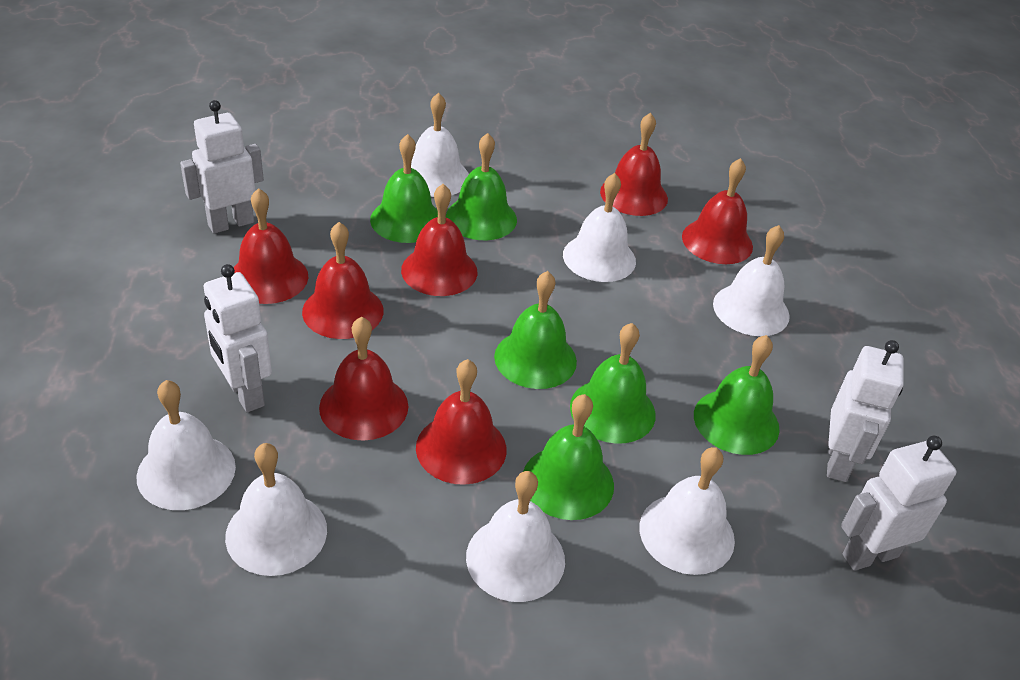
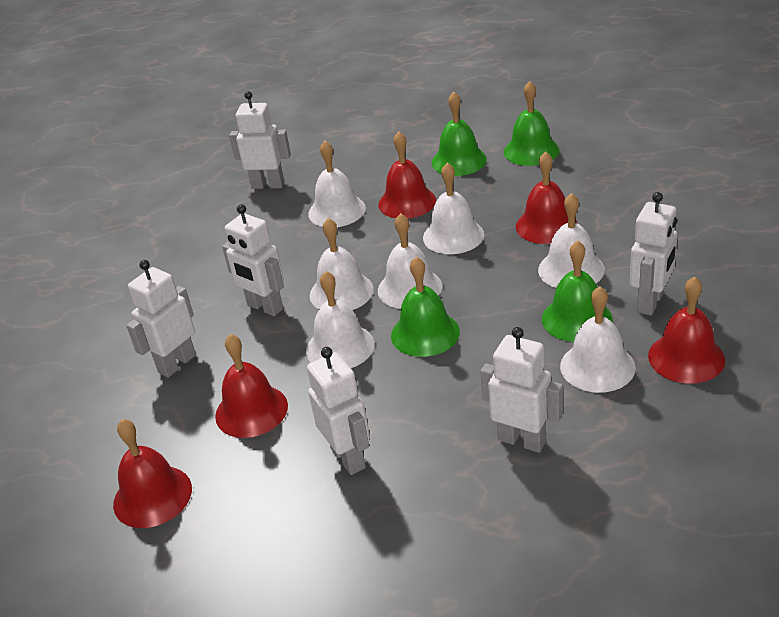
green bell: [370,134,438,243] [446,133,517,240] [494,271,577,389] [523,394,614,520] [570,323,656,444] [694,335,779,455] = 6 -> [391,256,460,357] [432,92,487,176] [504,81,560,166] [542,240,612,342] = 4
red bell: [234,188,308,304] [302,222,384,339] [319,317,408,441] [401,184,478,296] [416,359,506,485] [600,113,668,216] [682,158,753,264] = 7 -> [113,419,192,528] [215,334,288,438] [378,131,436,219] [516,151,578,244] [648,276,725,384] = 5
white robot: [180,100,264,234] [203,264,272,412] [827,340,904,482] [841,436,957,571] = 4 -> [126,260,196,378] [222,204,284,316] [229,91,291,189] [307,347,370,475] [481,327,563,453] [630,192,677,316] = 6

